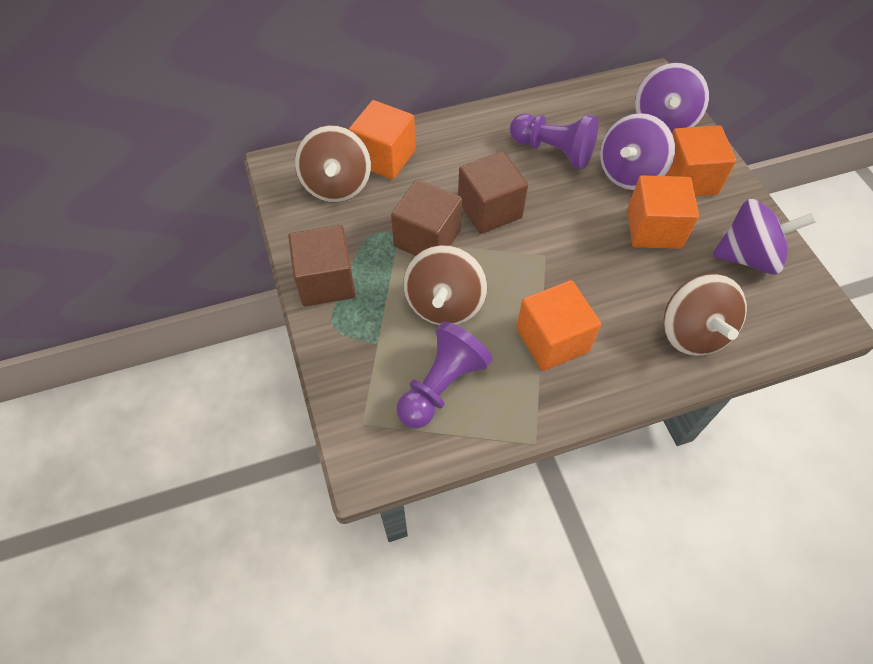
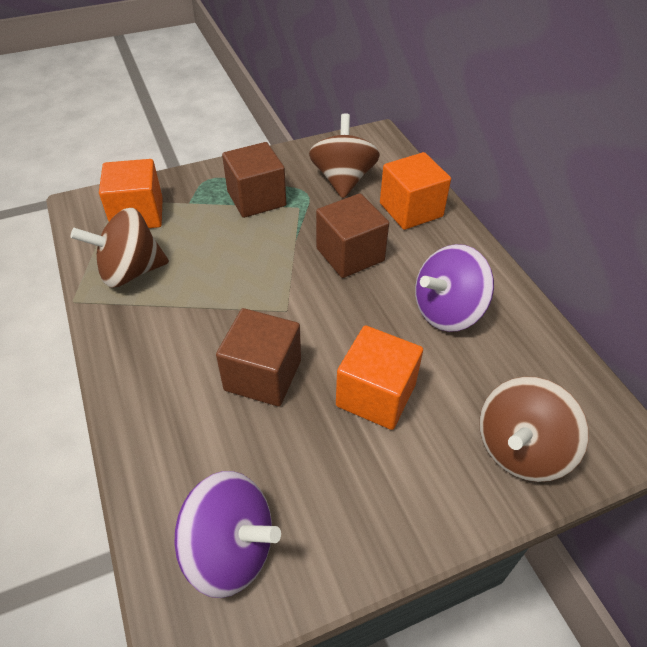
orange cube: [349,100,415,180] [516,280,601,371] [627,175,699,249] [665,125,736,196] = 4 -> [99,159,163,228] [336,325,423,430] [380,152,451,230] = 3
purple pawn: [397,322,493,428] [510,113,599,169] = 2 -> none = 0
purple spinning top: [600,113,675,190] [635,63,709,133] [712,199,816,274] = 3 -> [174,471,281,598] [415,244,494,332] = 2

